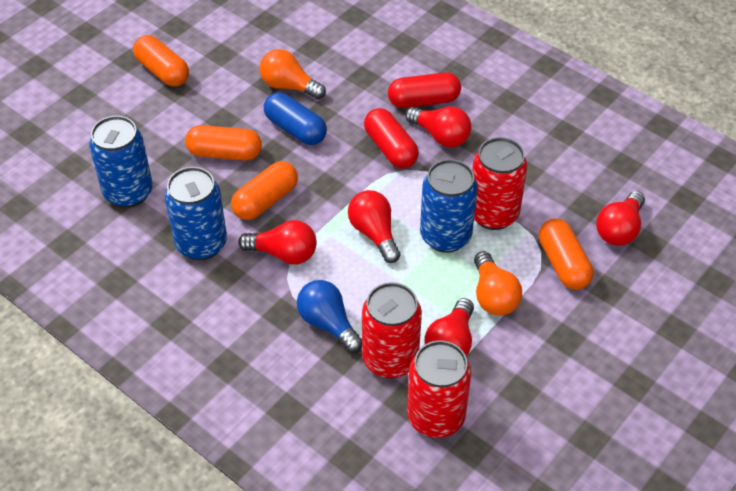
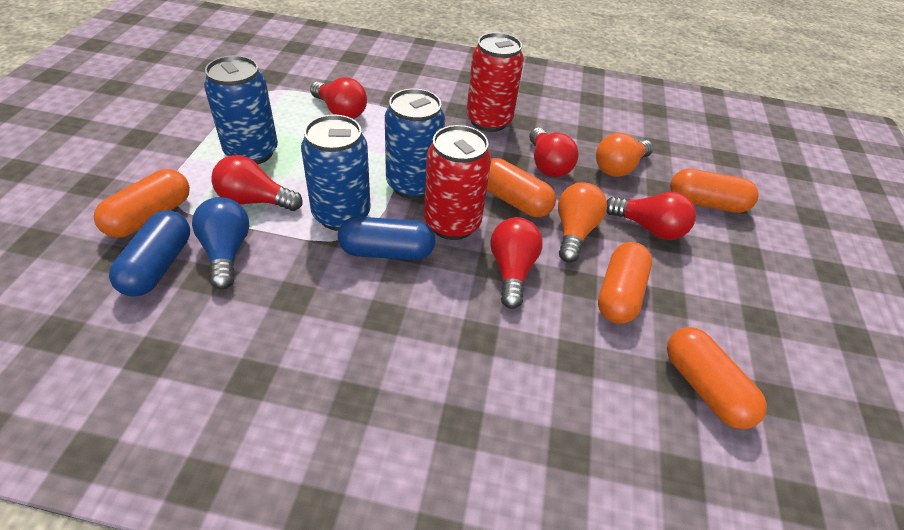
blue capsule: [264,93,327,145] = 1 -> [109,210,190,297] [338,217,436,260] = 2
orange capsule: [133,35,189,87] [185,125,262,161] [231,161,298,220] [539,219,593,290] = 4 -> [94,169,190,238] [487,158,556,217] [598,242,652,324] [667,327,767,429] [670,169,759,213] = 5
red can: [362,282,422,378] [407,340,471,438] [472,137,527,230] = 3 -> [424,125,492,240] [466,32,524,132] = 2
red capsule: [364,108,419,168] [388,72,461,108] = 2 -> none = 0

